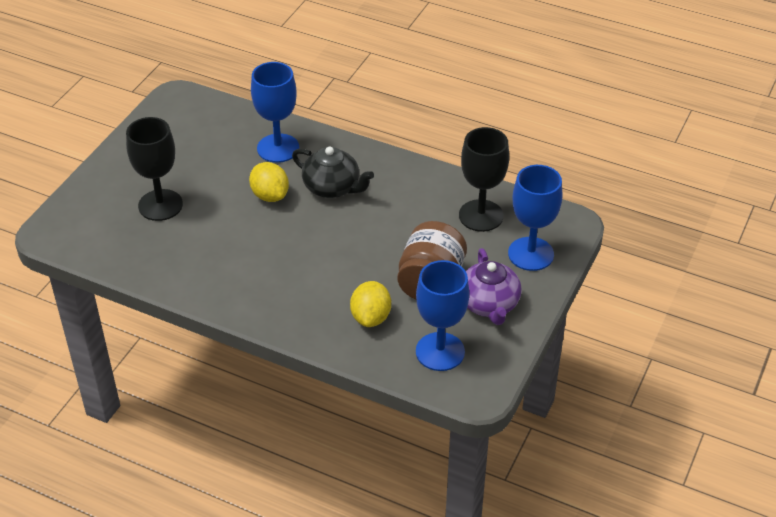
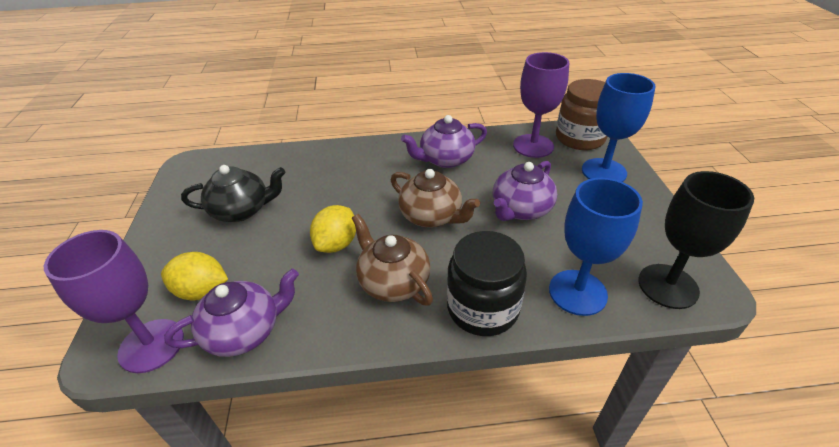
black goblet: [126,117,183,221] [459,127,509,232] = 2 -> [638,171,754,309] = 1
black jar: none = 0 -> [447,231,527,336] = 1
blue goblet: [251,62,299,163] [416,260,469,371] [508,165,562,271] = 3 -> [549,178,643,316] [582,73,656,182] = 2
brown teapot: none = 0 -> [352,214,433,306] [391,169,480,227] = 2
purple goblet: none = 0 -> [44,230,184,373] [513,52,569,158] = 2
purple teapot: [466,248,522,325] = 1 -> [164,269,299,357] [401,115,487,168] [493,161,557,221] = 3

